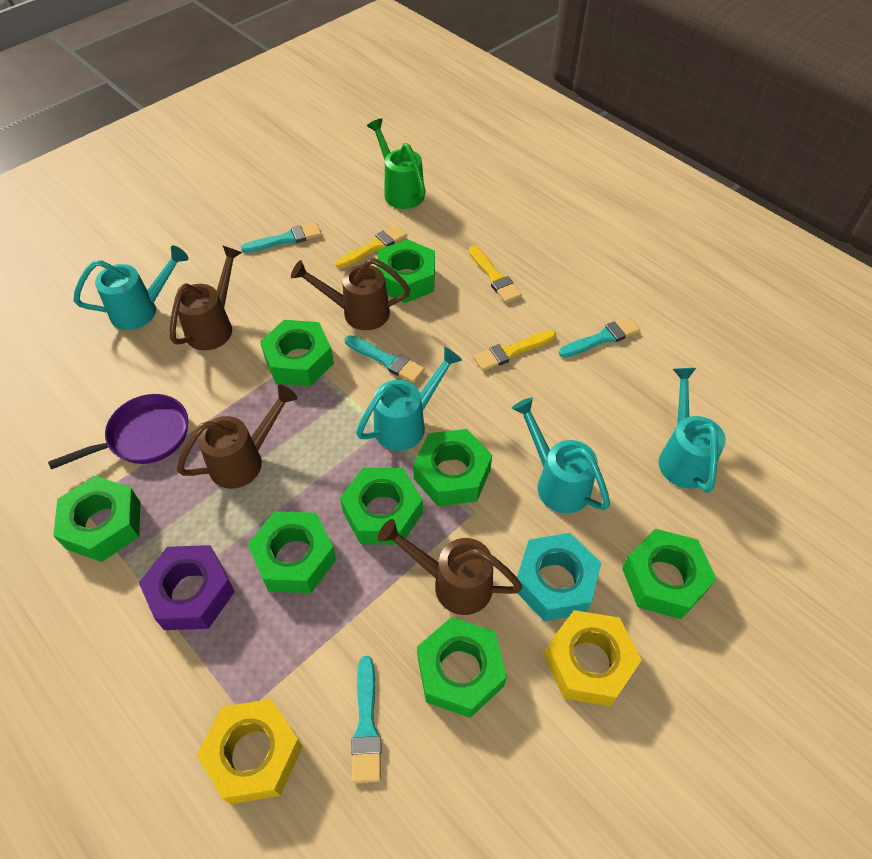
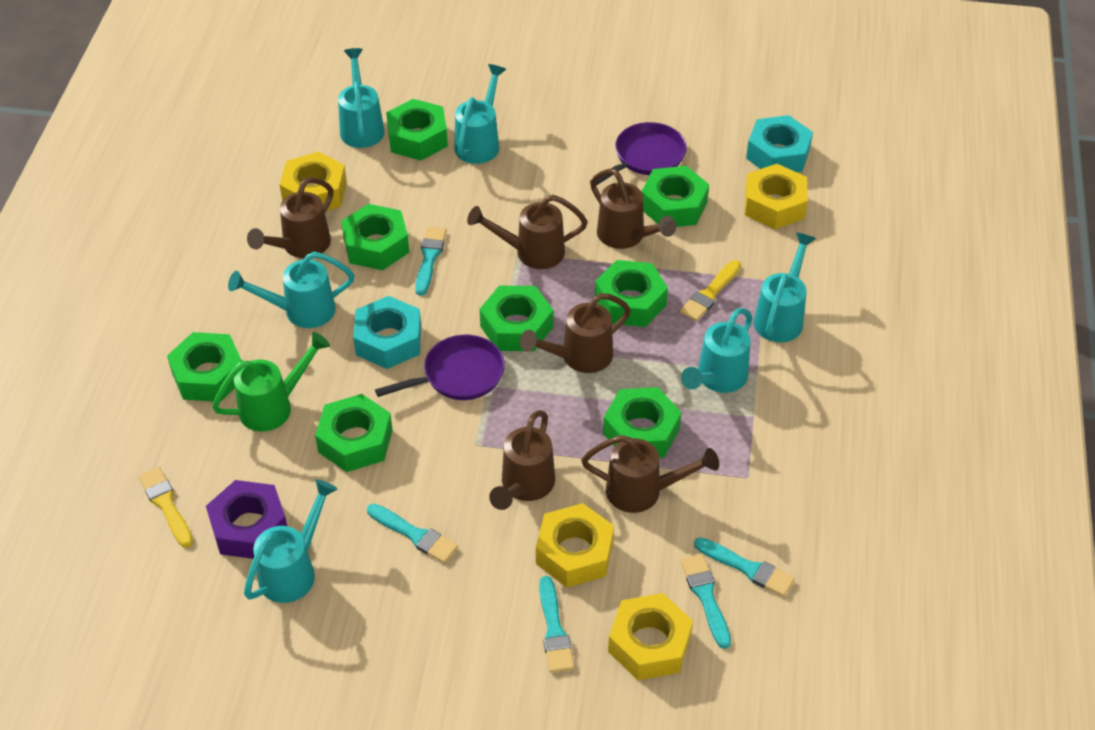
brown watering can: [170,245,242,350] [177,385,297,489] [291,258,410,330] [377,519,522,615] = 4 -> [247,177,333,258] [467,195,588,269] [489,410,555,510] [520,293,631,373] [581,435,719,513] [590,169,676,249] = 6
purple pan: [48,394,188,470] = 1 -> [375,335,505,400] [590,122,687,185] = 2
turquoise brush: [241,223,322,253] [345,335,425,383] [351,656,382,783] [559,317,640,358] = 4 -> [367,503,458,563] [415,226,447,296] [539,576,574,673] [681,554,731,649] [694,537,795,597] = 5
turquoise nut: [517,533,601,621] = 1 -> [353,296,421,369] [746,115,813,172] = 2
turquoise watering can: [74,245,189,330] [356,347,462,451] [512,397,610,513] [659,368,726,493] = 4 -> [228,252,355,328] [244,479,337,603] [338,48,385,148] [454,64,506,164] [681,308,752,393] [753,232,816,342] = 6
yellow brush: [335,225,407,269] [469,246,522,303] [473,330,556,371] = 3 -> [138,467,193,548] [680,260,741,321] = 2
yellow nut: [197,699,303,804] [544,610,642,706] = 2 -> [279,151,347,211] [536,503,614,587] [608,593,693,680] [745,164,808,229] = 4

